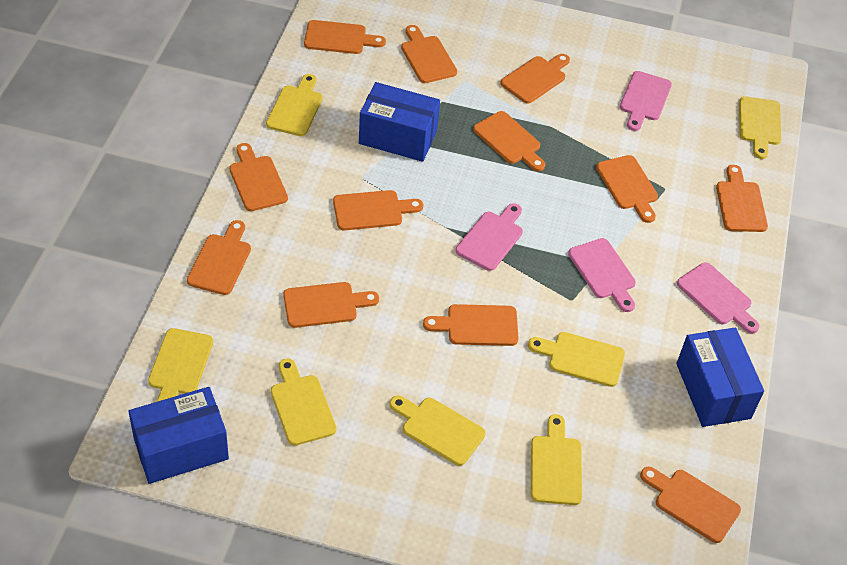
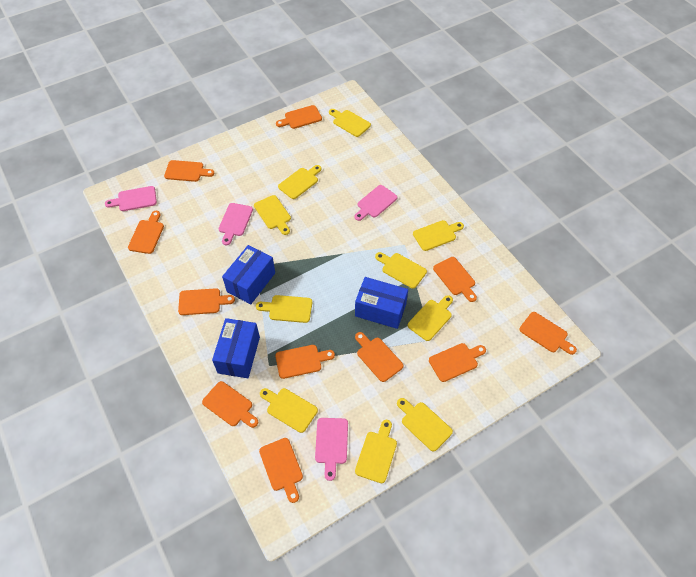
orange cutting board: [187,220,251,295] [229,143,288,211] [283,282,379,328] [304,20,386,54] [333,190,423,230] [401,25,457,83] [423,304,519,346] [473,111,545,171] [500,54,570,104] [596,155,658,223] [640,467,741,543] [716,165,768,232] = 12 -> [128,211,164,254] [164,160,214,182] [178,288,235,315] [202,381,258,428] [259,438,303,503] [275,345,335,379] [276,105,322,129] [355,332,404,382] [429,343,486,382] [433,257,477,302] [519,312,577,355] = 11
yellow cutting board: [148,328,213,402] [266,74,323,136] [271,359,337,446] [390,396,486,466] [528,332,625,387] [531,414,582,505] [739,96,782,159] = 7 -> [254,195,291,235] [256,295,312,323] [260,388,318,433] [278,165,322,199] [329,109,371,137] [355,420,397,483] [375,252,427,289] [397,398,453,451] [408,295,453,341] [413,220,464,251] = 10

